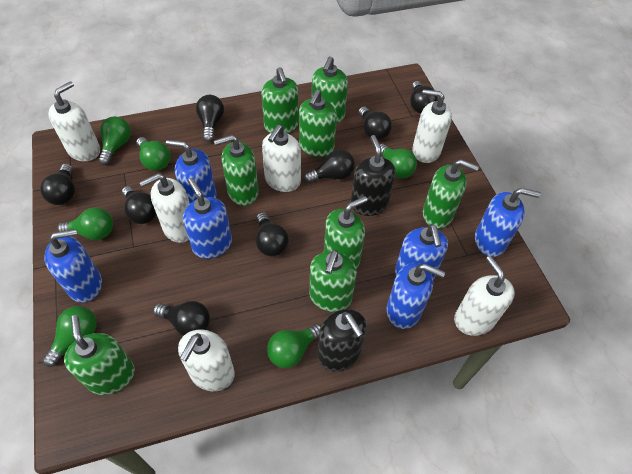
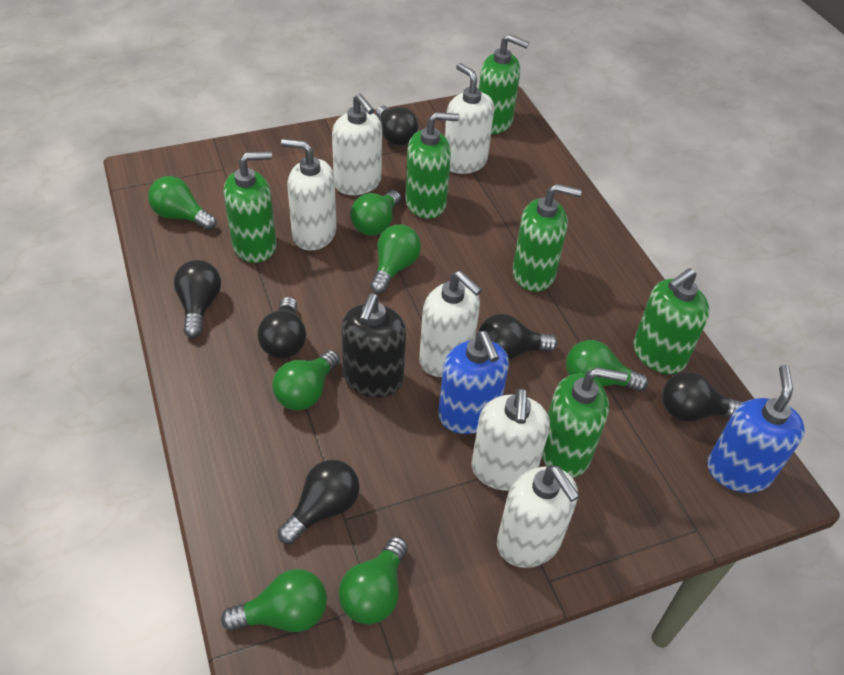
black light bulb: [40,164,75,205] [122,186,156,224] [153,301,210,336] [196,95,224,142] [256,212,289,257] [304,149,355,183] [358,106,392,140] [410,81,438,114] = 8 -> [174,260,221,338] [257,297,306,358] [278,460,360,544] [376,106,418,146] [479,314,558,360] [662,372,743,421] = 6
black soap dispenser: [318,309,367,372] [351,135,396,216] = 2 -> [341,294,406,397] = 1
blue soap dispenser: [44,229,102,303] [166,140,216,204] [183,178,232,259] [387,263,445,329] [395,224,448,279] [475,188,541,257] = 6 -> [438,331,509,434] [707,365,805,493] = 2
green light bulb: [42,306,97,367] [57,207,113,240] [99,116,131,165] [136,137,171,171] [267,324,321,368] [380,144,417,179] = 6 -> [148,176,217,231] [221,569,327,632] [272,350,340,410] [339,537,408,624] [350,190,401,236] [370,225,421,294] [566,340,648,392] = 7
green soap dispenser: [64,315,135,395] [214,135,259,206] [261,67,299,134] [299,89,337,157] [309,250,357,312] [312,56,348,123] [324,196,367,269] [423,159,479,229] = 8 -> [224,151,276,263] [405,112,459,219] [479,34,529,134] [512,184,582,292] [542,367,627,478] [633,268,709,374] = 6

